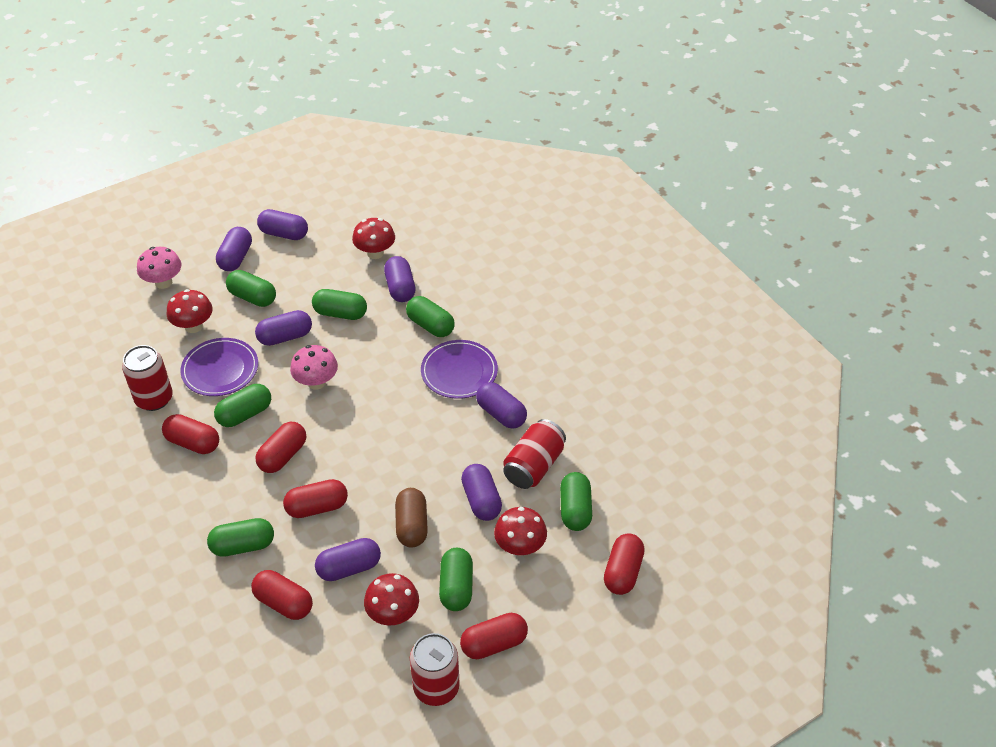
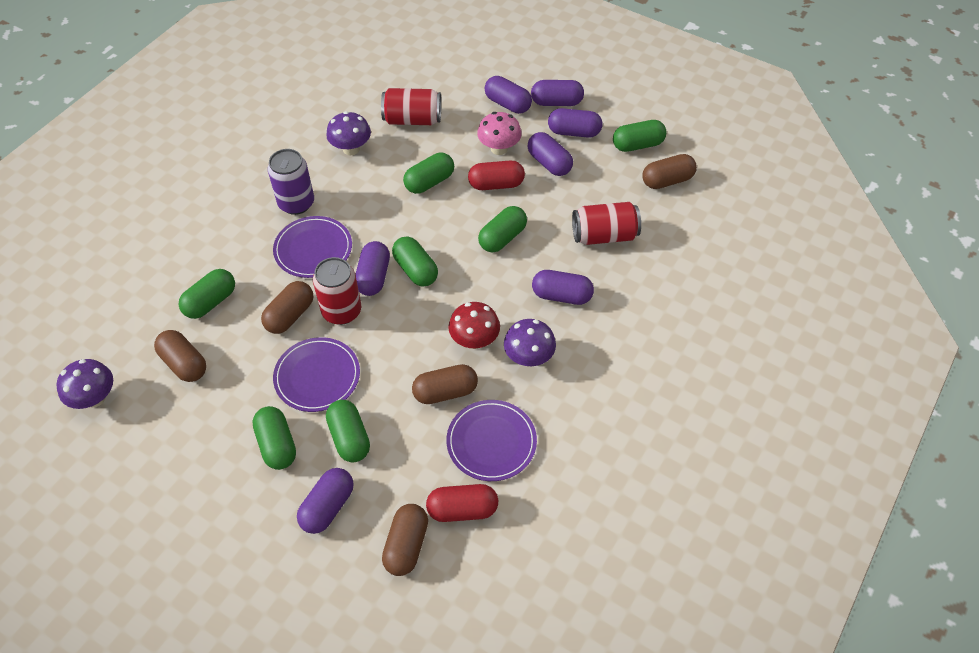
brown capsule: [395,488,428,547] = 1 -> [154,330,206,382] [261,281,313,334] [382,504,428,576] [412,364,478,404] [643,154,697,189] = 5
pink mushroom: [137,247,181,289] [290,345,338,390] = 2 -> [477,112,522,155] = 1
purple can: none = 0 -> [268,149,314,215] = 1
purple mushroom: none = 0 -> [56,359,113,409] [326,111,371,155] [504,319,556,366] = 3
purple plate: [180,338,258,396] [421,340,498,399] = 2 -> [273,216,352,278] [273,337,360,412] [447,400,537,481] = 3
red capsule: [162,414,219,454] [251,570,313,620] [255,422,306,473] [283,479,348,518] [460,613,528,659] [604,533,645,595] = 6 -> [426,484,498,522] [468,161,525,190] = 2
red mushroom: [167,289,213,333] [352,218,395,259] [364,573,419,625] [494,507,547,556] = 4 -> [448,302,500,349] = 1

